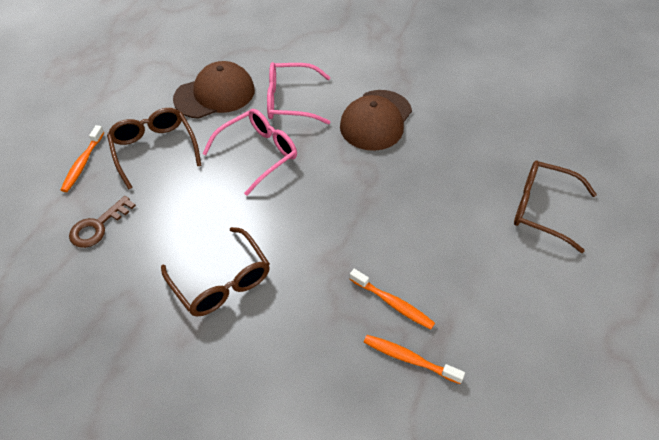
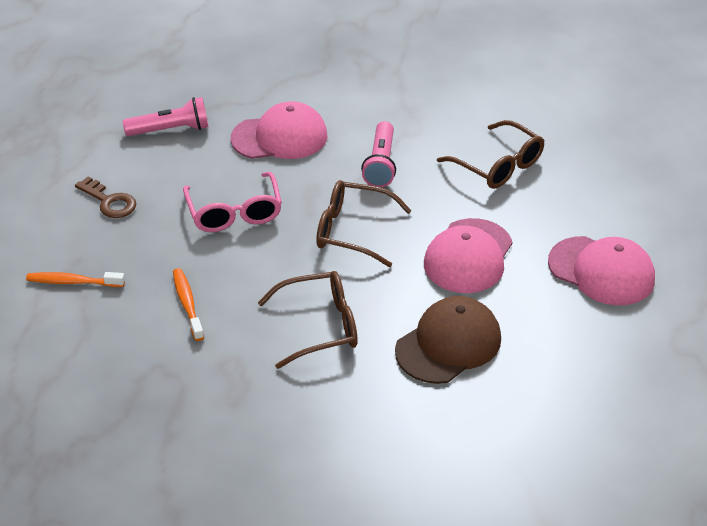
brown cap: [173,61,255,119] [340,90,412,151] = 2 -> [395,296,501,384] = 1
orange toothbrush: [61,125,104,192] [350,269,435,330] [364,335,465,384] = 3 -> [26,272,125,287] [173,268,204,341] = 2
pink cap: none = 0 -> [231,101,327,159] [424,218,512,293] [548,236,655,306] = 3
pink flashlight: none = 0 -> [123,97,208,136] [361,121,396,187] = 2
pink glasses: [202,109,297,196] [267,62,331,124] = 2 -> [183,172,282,232] = 1

